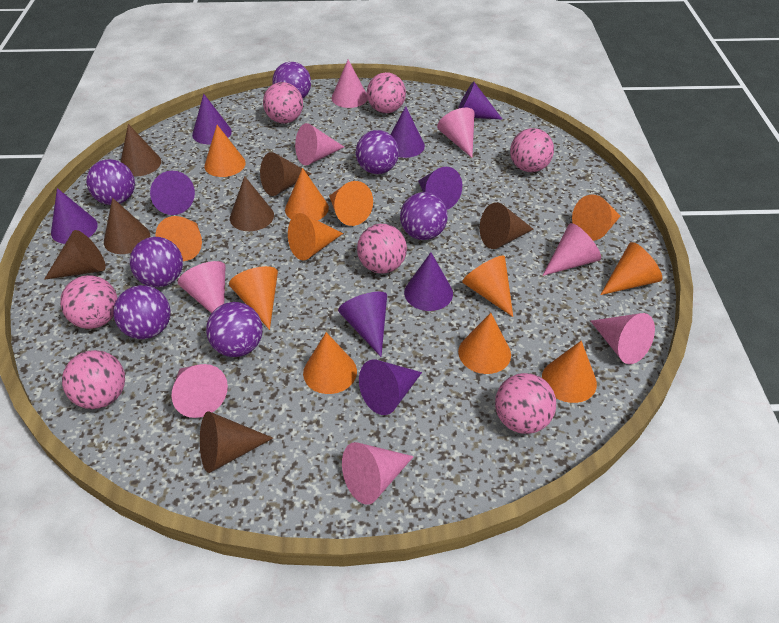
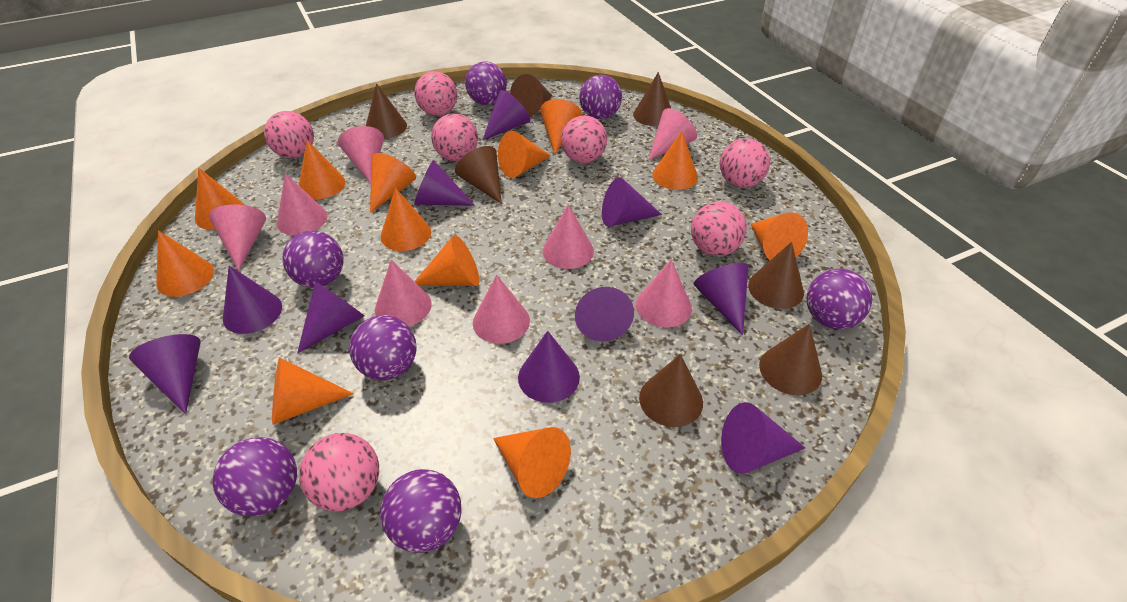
purple cone: [51,188,98,244] [150,171,195,215] [192,94,232,144] [338,291,387,357] [359,359,422,415] [390,106,425,158] [404,252,453,311] [418,167,462,210] [458,81,502,120] = 9 -> [129,334,201,414] [223,266,282,334] [297,281,364,353] [414,160,475,206] [483,90,530,140] [518,331,580,403] [575,287,634,342] [602,177,662,227] [694,263,749,335] [721,402,805,474] = 10

